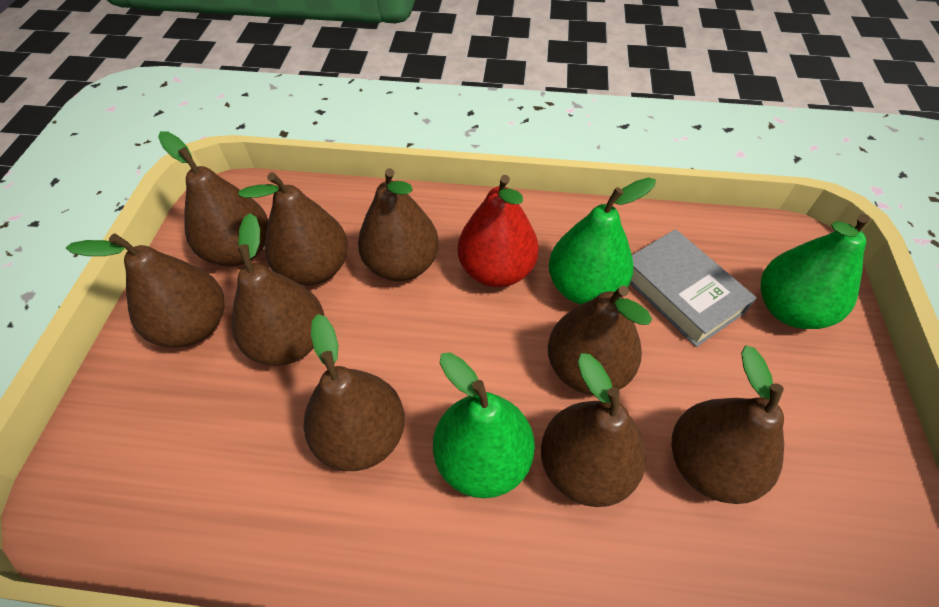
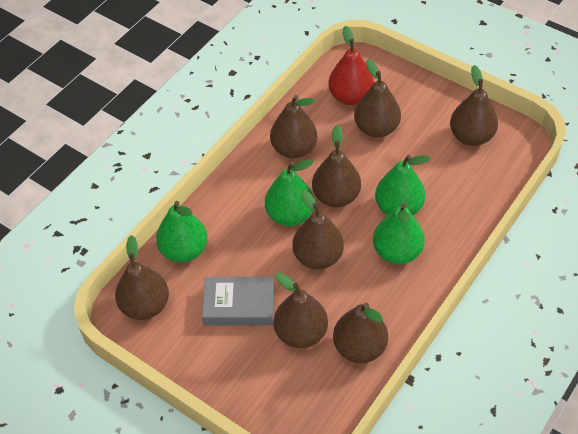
brown pear: [66,234,224,347] [158,131,268,266] [232,213,324,366] [238,172,348,286] [303,314,405,471] [358,168,439,281] [541,353,646,507] [548,286,652,395] [672,345,784,504] = 9 -> [115,235,169,320] [270,95,317,158] [274,272,328,348] [292,190,344,269] [312,125,361,207] [333,303,388,363] [354,59,401,138] [450,65,498,146] = 8
green pear: [433,352,535,498] [549,178,656,305] [761,214,870,329] = 3 -> [156,201,208,262] [265,159,314,226] [373,203,425,264] [375,155,431,215] = 4

